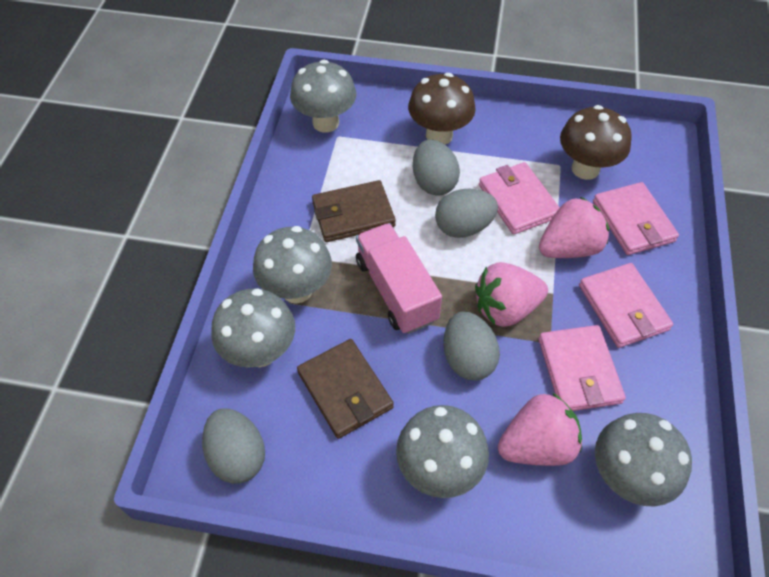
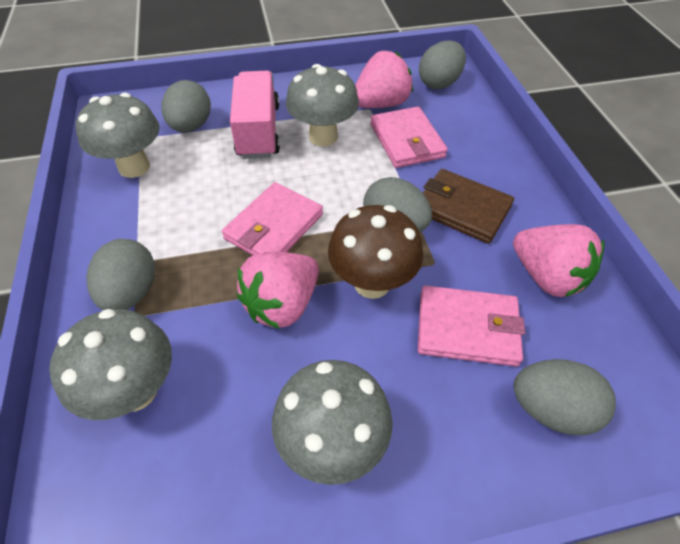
brown mushroom: [408,73,476,144] [560,105,632,180] = 2 -> [328,205,423,299] = 1
brown wallet: [297,339,394,439] [312,180,396,242] = 2 -> [423,169,514,244] = 1
grey egg: [202,408,265,484] [413,139,460,196] [435,188,498,238] [443,311,500,380] = 4 -> [86,239,155,310] [161,80,211,132] [363,177,432,232] [419,40,466,89] [514,359,616,435] = 5
grey mushroom: [211,288,295,367] [253,226,332,304] [290,60,356,133] [396,405,489,498] [595,413,692,507] = 5 -> [49,309,172,420] [76,93,160,178] [272,360,393,485] [286,64,359,147] = 4
pink wallet: [479,162,560,235] [539,325,626,411] [579,263,673,348] [593,182,679,255] = 4 -> [222,182,323,255] [370,107,448,168] [418,286,525,367] = 3

